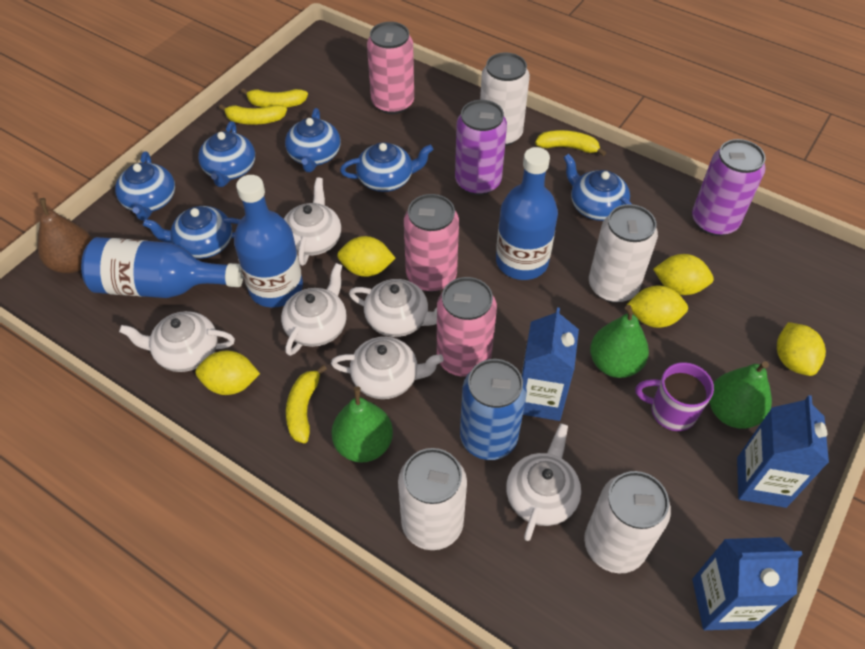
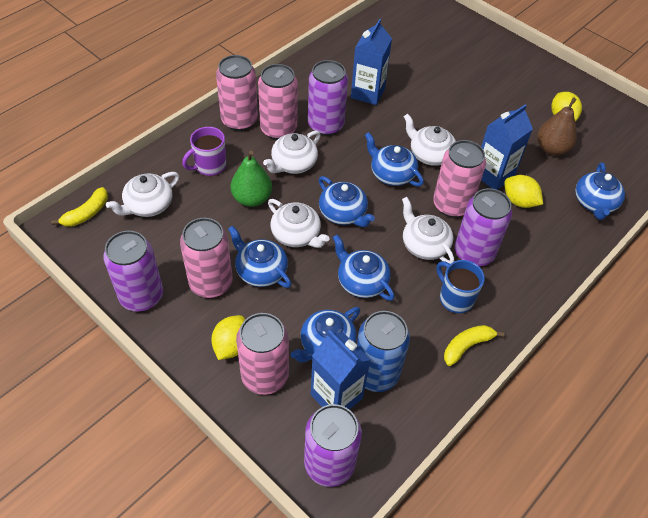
blue bottle: [81,237,243,298] [234,175,303,308] [496,147,558,280] = 3 -> none = 0
blue mug: none = 0 -> [436,260,485,313] = 1
green pear: [331,386,393,462] [590,305,649,378] [709,361,772,429] = 3 -> [230,150,272,207] = 1
pink can: [367,22,414,114] [404,194,459,292] [437,277,497,377] = 3 -> [180,218,233,298] [216,55,258,131] [236,313,289,395] [258,64,298,140] [433,140,486,217] = 5
purple can: [455,100,507,195] [692,139,766,236] = 2 -> [103,231,163,311] [304,404,362,487] [308,60,348,136] [455,188,512,266] = 4
white can: [398,448,467,550] [480,52,530,146] [584,471,671,574] [589,204,658,303] = 4 -> none = 0
white teapot: [119,311,235,372] [281,263,347,356] [284,177,341,266] [331,337,443,399] [349,279,437,337] [506,423,581,541] = 6 -> [106,172,179,217] [263,131,321,174] [268,199,330,248] [402,197,454,264] [404,114,456,166] = 5
yellow banana: [219,104,287,125] [241,88,308,108] [286,365,327,443] [535,130,606,156] = 4 -> [51,187,108,227] [444,325,505,366] = 2
yellow lemon: [195,351,260,395] [337,236,395,277] [626,285,688,328] [653,254,714,295] [777,322,826,376] = 5 -> [211,315,245,360] [504,175,543,208] [551,92,582,122] = 3

